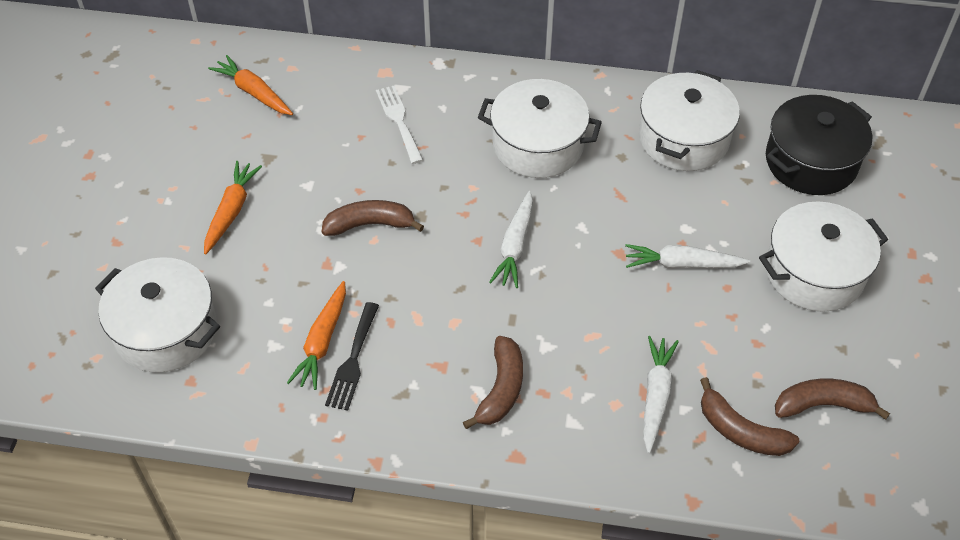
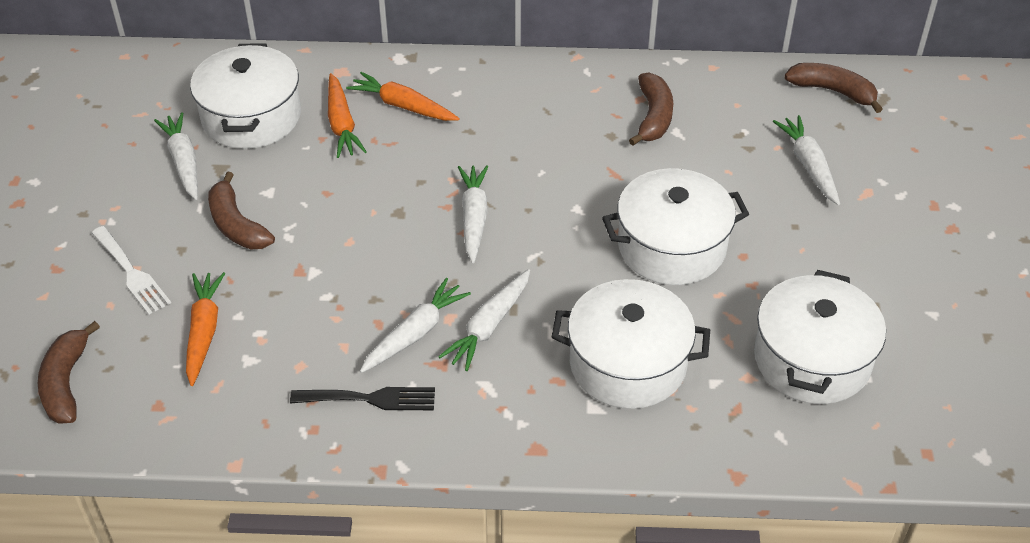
black pot: [766,95,872,195] = 1 -> none = 0
white carrot: [489,191,533,288] [625,244,750,268] [643,336,679,454] = 3 -> [154,112,198,200] [360,278,471,373] [438,269,530,371] [458,165,488,263] [773,115,840,205] = 5

